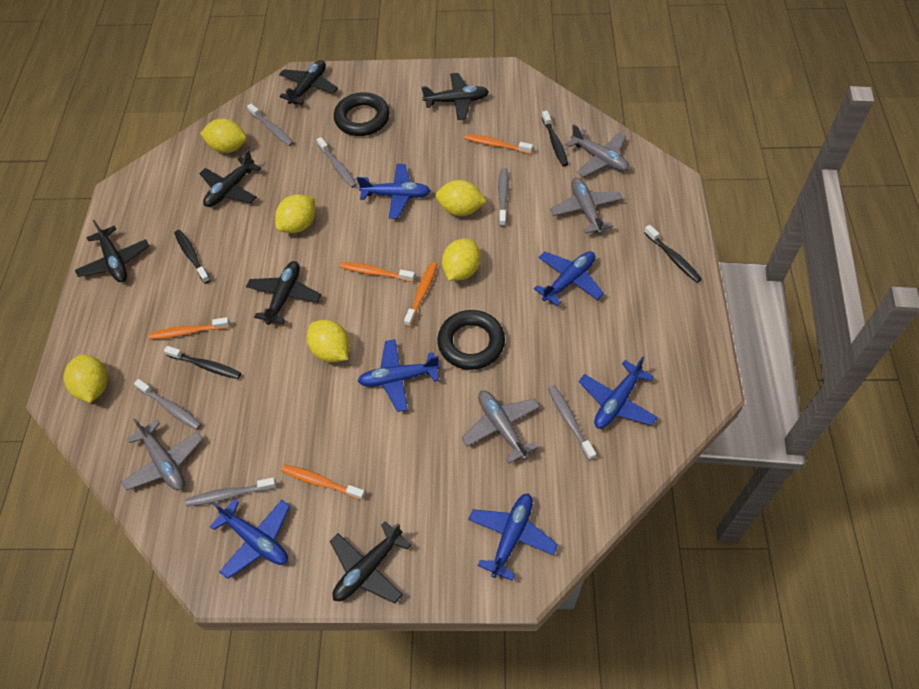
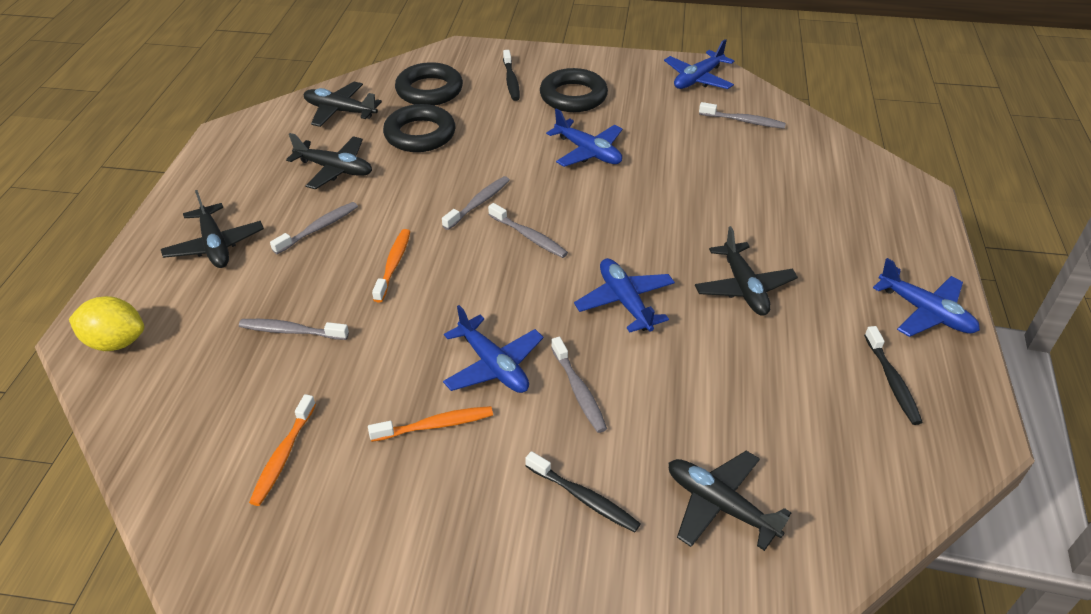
black plane: [75,220,149,282] [199,149,261,207] [246,261,321,325] [279,60,338,105] [330,521,411,604] [422,73,489,120] = 6 -> [161,190,264,268] [286,133,372,190] [304,82,382,127] [669,451,791,551] [695,226,798,315] = 5
black ring: [334,92,390,136] [437,310,505,370] = 2 -> [383,104,455,152] [395,62,463,106] [540,68,608,112] = 3
black toothbrush: [164,346,241,379] [174,230,210,284] [542,111,568,167] [644,225,702,283] = 4 -> [503,50,520,101] [525,451,641,533] [864,326,923,425] = 3
blue plane: [209,498,290,579] [357,164,431,219] [358,339,440,412] [468,494,558,581] [534,251,604,307] [579,357,657,429] = 6 -> [443,305,544,393] [546,108,622,167] [574,258,675,332] [664,39,734,89] [873,258,980,337] = 5
grey plane: [121,418,203,490] [462,391,540,464] [550,178,622,234] [566,124,629,177] = 4 -> none = 0
orange toothbrush: [148,317,230,340] [281,465,365,500] [340,262,415,282] [404,262,437,327] [464,134,533,154] = 5 -> [249,394,316,506] [368,406,493,442] [372,229,410,303] = 3
yellow lemon: [64,354,108,403] [200,119,247,153] [275,194,315,233] [307,320,350,362] [435,180,487,216] [442,239,480,281] = 6 -> [69,296,144,351] = 1

